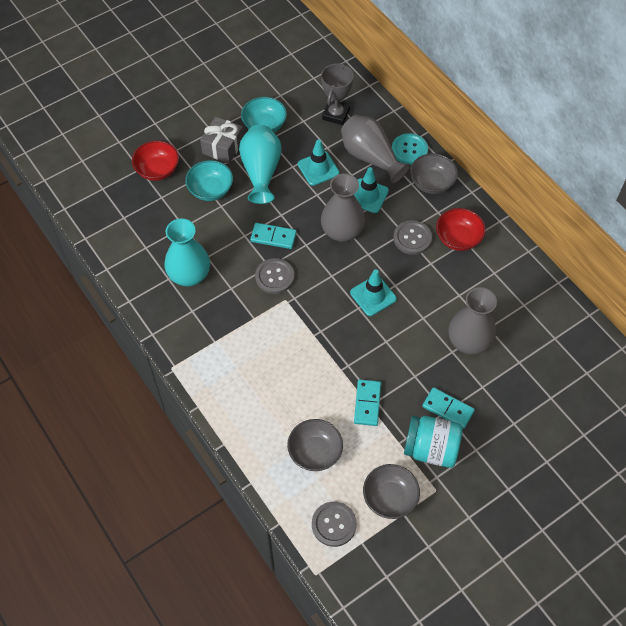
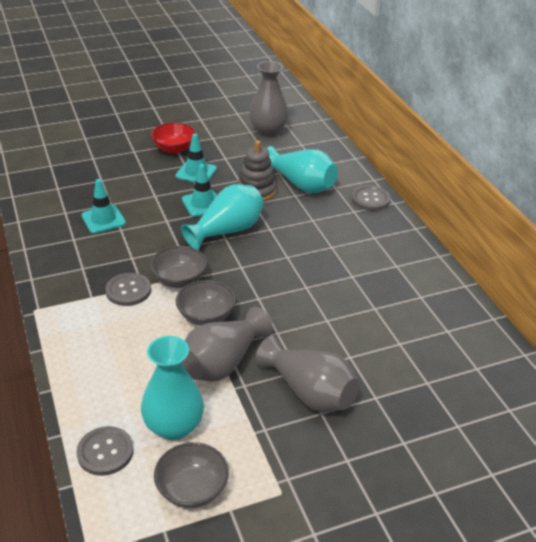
grey gift: [200,116,244,164] = 1 -> none = 0
grey stacking toy: none = 0 -> [237,140,277,201] = 1
grey trophy: [321,63,354,125] = 1 -> none = 0
red bowl: [132,141,179,181] [436,208,486,251] = 2 -> [150,122,196,154] = 1
turquoise bowl: [185,160,233,201] [241,97,287,133] = 2 -> none = 0
turquoise button: [392,133,428,165] = 1 -> none = 0
turquoise domino: [250,223,297,249] [354,379,381,426] [422,387,475,429] = 3 -> none = 0
turquoise jar: [404,416,463,468] = 1 -> none = 0
turquoise vase: [164,219,210,286] [239,125,282,204] = 2 -> [141,336,204,440] [181,184,264,250] [266,146,338,193] = 3

